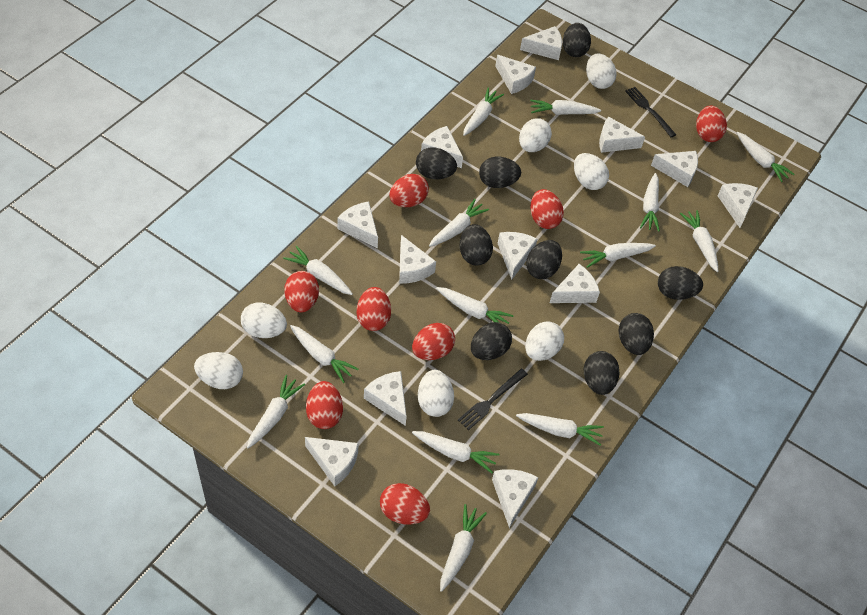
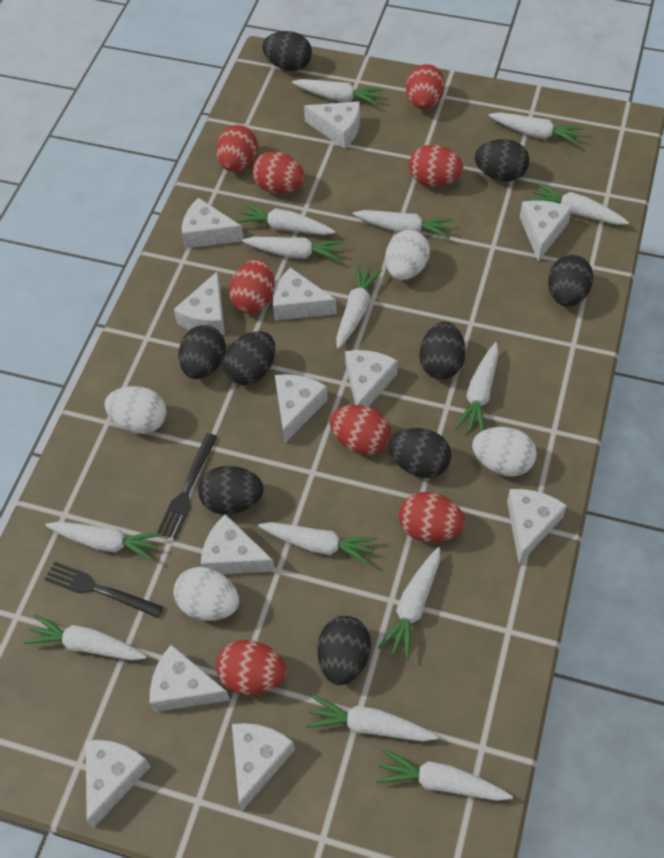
white cheese: [305,437,359,486] [337,201,378,248] [364,371,407,426] [399,235,436,284] [421,126,463,168] [492,469,538,528] [495,55,536,94] [497,232,537,280] [520,26,562,60] [550,264,600,303] [599,117,645,153] [651,151,698,187] [718,183,758,228] = 13 -> [86,740,151,828] [150,645,230,712] [174,272,225,335] [182,198,244,248] [201,514,275,574] [232,723,295,811] [273,267,337,320] [275,374,328,443] [304,101,360,148] [345,350,397,407] [507,489,567,564] [520,200,572,261] = 12
white egg: [194,352,243,389] [241,302,287,338] [418,370,454,417] [519,118,552,152] [525,321,564,361] [574,153,609,190] [586,53,617,89] = 7 -> [105,386,167,434] [173,567,239,621] [385,229,430,280] [472,427,537,477] = 4

